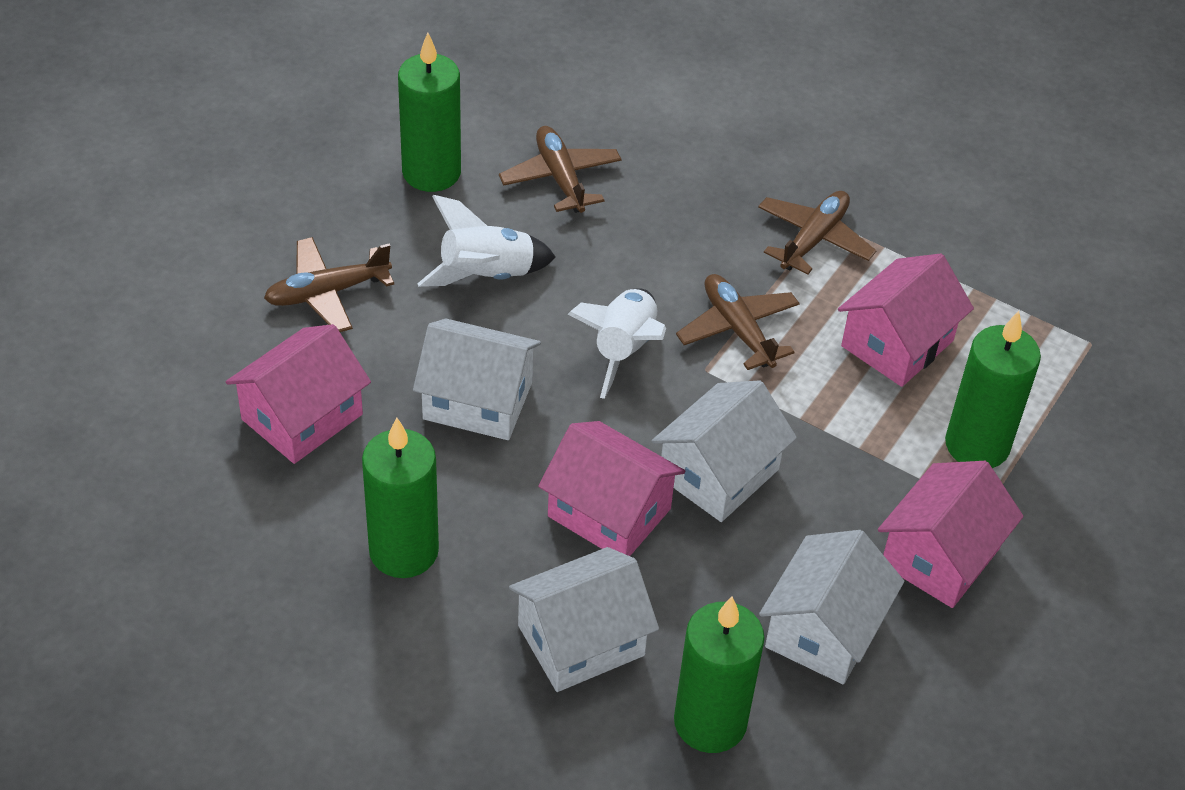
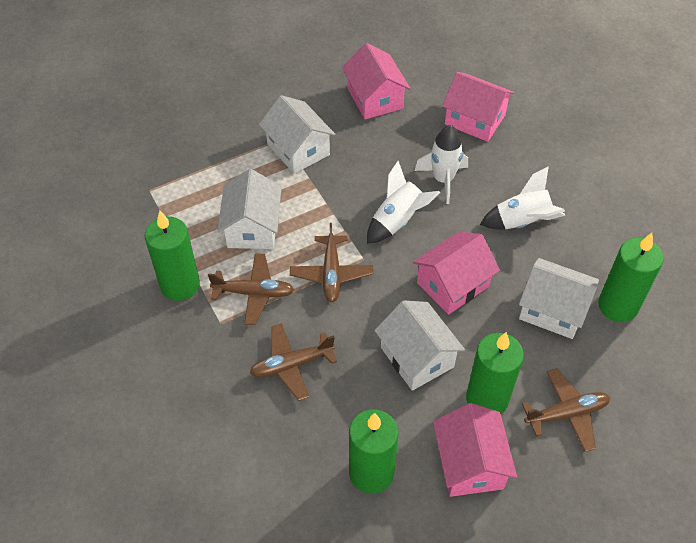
white rocket: [417,195,556,287] [567,288,666,399] = 2 -> [367,161,440,244] [414,125,468,204] [480,166,565,229] = 3

